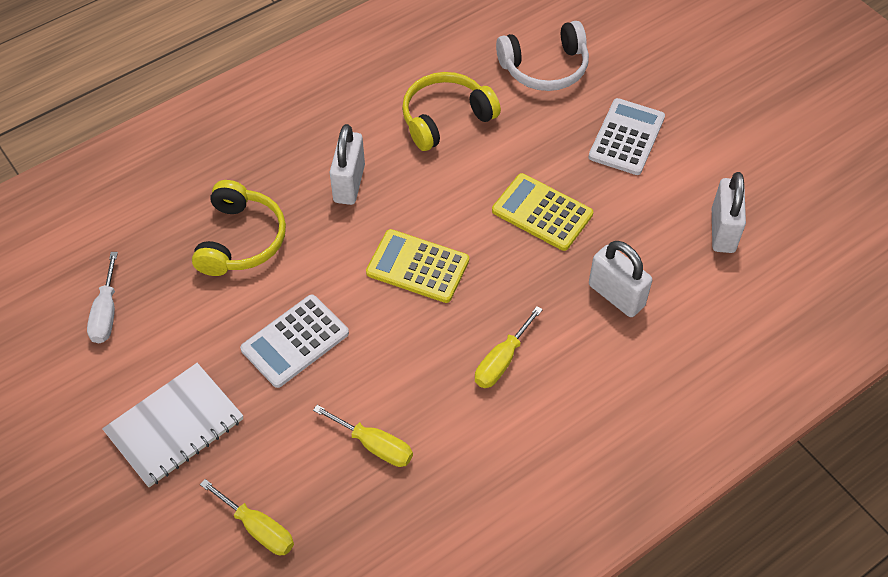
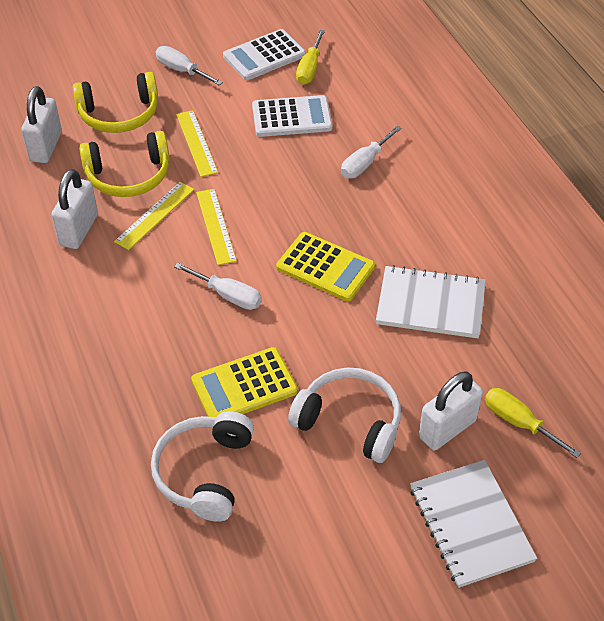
white headphones: [496,21,589,91] = 1 -> [151,411,254,522] [288,367,401,463] = 2
white notebook: [102,363,243,487] = 1 -> [376,265,486,338] [410,460,537,588] = 2
white screwdriver: [87,252,118,343] = 1 -> [156,46,223,85] [174,263,262,310] [341,126,402,178] = 3
yellow ruler: none = 0 -> [114,182,194,250] [176,110,218,177] [196,189,237,265] = 3
yellow screwdriver: [200,479,294,555] [313,405,413,467] [475,306,543,388] = 3 -> [296,30,325,85] [485,388,581,458] = 2

